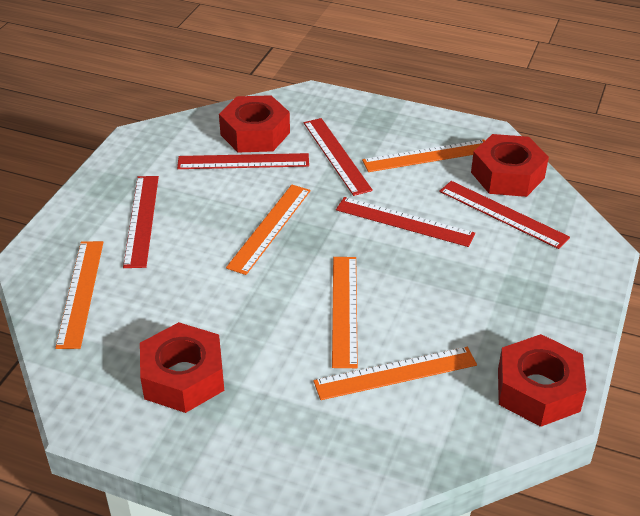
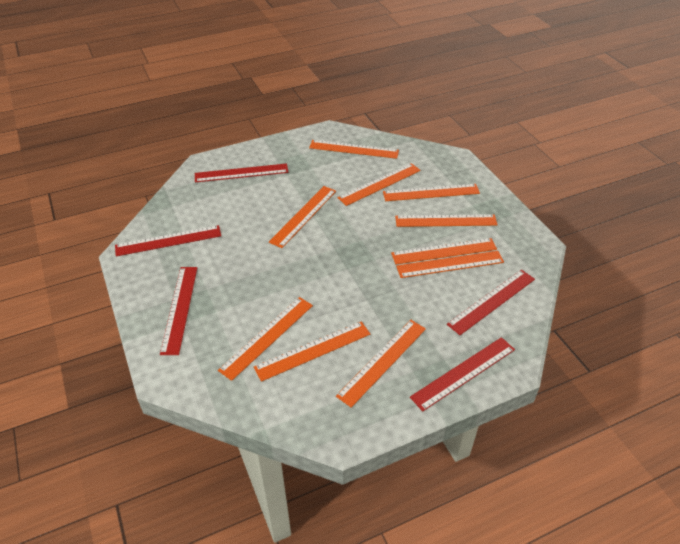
orange ruler: [55,241,103,349] [226,185,311,275] [313,347,477,400] [332,257,358,368] [362,139,485,172] = 5 -> [218,297,313,381] [254,321,370,382] [269,186,336,248] [309,140,399,159] [336,320,426,408] [338,163,421,206] [383,184,480,201] [391,238,497,264] [395,214,498,227] [396,251,504,278] = 10
red nut: [140,322,224,413] [219,95,290,153] [471,134,549,197] [498,334,587,427] = 4 -> none = 0

